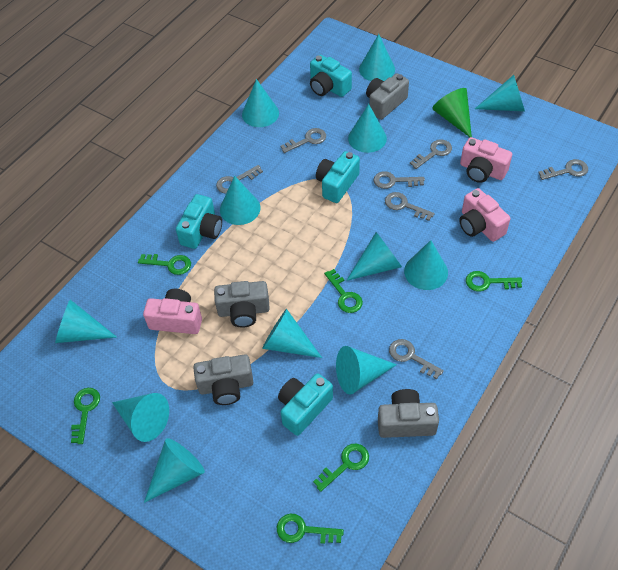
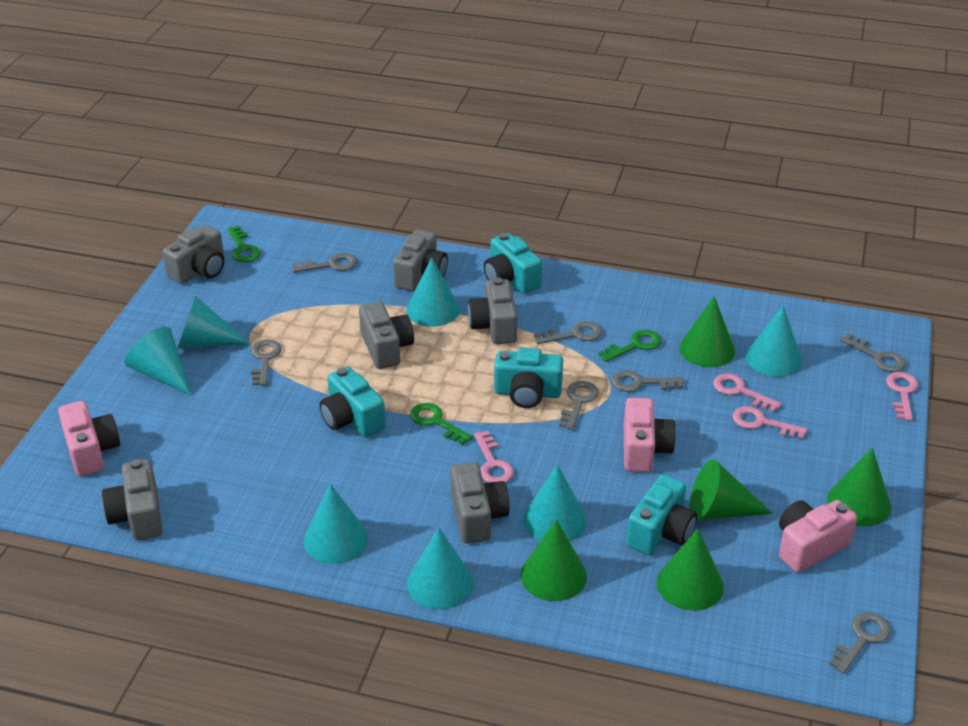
green cone: [432,88,472,137] = 1 -> [521,520,587,601] [657,529,724,611] [679,296,735,367] [689,459,773,521] [827,448,891,526] = 5
green key: [71,388,100,444] [138,254,191,275] [277,514,344,544] [313,444,369,492] [324,269,363,313] [466,271,522,292] = 6 -> [227,226,261,262] [410,403,473,445] [599,330,662,362] = 3
grey camera: [193,354,253,405] [214,281,270,328] [366,73,409,120] [378,389,439,438] = 4 -> [102,459,163,540] [163,225,225,284] [359,301,414,369] [393,229,448,291] [450,462,510,543] [468,278,517,344] = 6
pink key: none = 0 -> [474,431,514,483] [713,373,781,412] [732,406,807,439] [886,372,919,421] = 4
turquoise cone: [55,300,117,343] [112,393,169,442] [144,438,205,503] [220,176,260,225] [242,79,279,127] [262,309,322,358] [336,346,397,394] [346,232,402,281] [348,104,387,153] [359,34,395,81] [404,240,448,290] [475,75,525,112] = 12 -> [125,327,191,395] [178,296,251,348] [304,484,368,564] [406,257,460,327] [407,527,474,609] [523,464,587,542] [746,305,802,377] = 7

